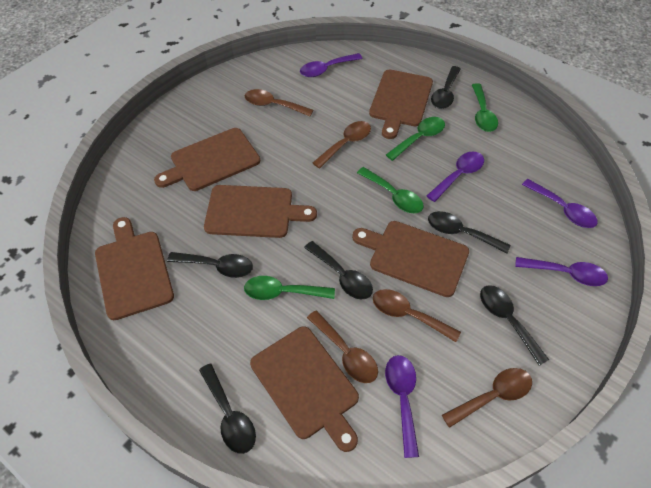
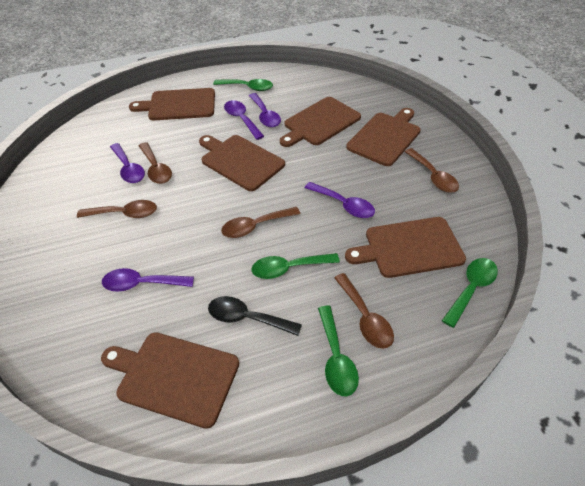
black spoon: [167,252,253,278] [199,363,256,454] [304,241,373,300] [428,211,511,254] [431,66,461,109] [480,285,549,366] = 6 -> [208,296,302,336] = 1

